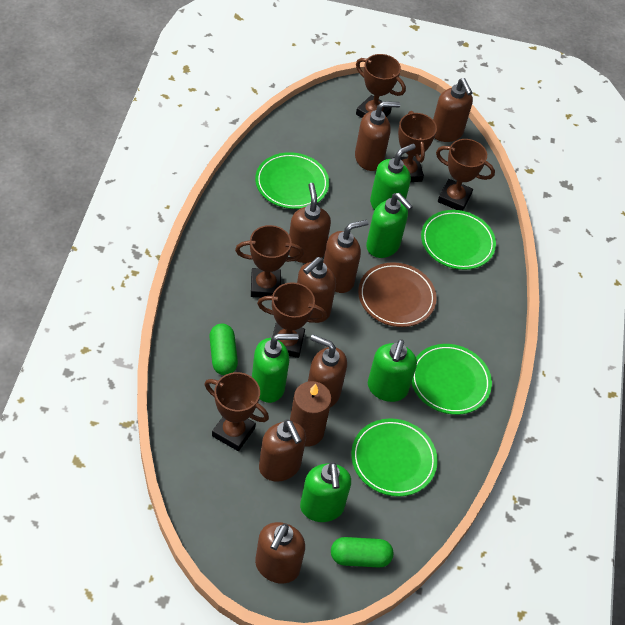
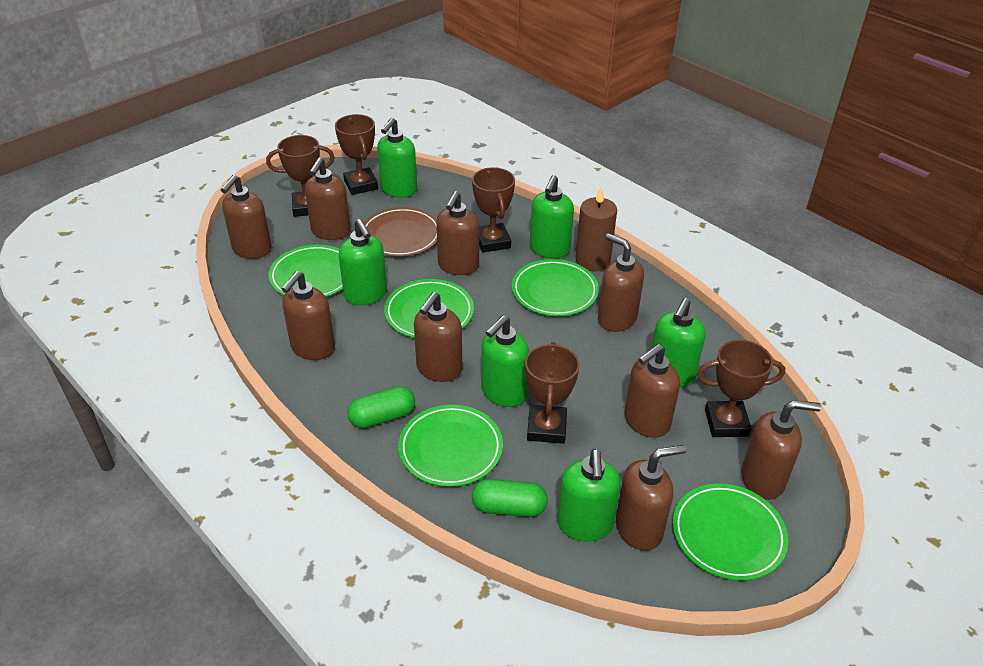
brown soap dispenser: [255,522,305,584] [259,419,306,482] [289,183,331,263] [297,257,336,323] [308,334,347,407] [323,220,368,293] [355,101,400,171] [433,78,473,142] = 8 -> [221,175,272,259] [281,271,335,360] [305,158,351,240] [414,292,462,382] [436,191,479,275] [598,233,644,332] [616,445,686,551] [624,344,680,438] [741,400,821,500] = 9
brown trophy: [205,372,269,451] [235,225,304,297] [257,282,327,358] [356,54,406,118] [392,111,437,182] [436,139,495,211] = 6 -> [266,135,335,217] [335,114,378,195] [472,167,515,253] [525,342,580,444] [697,340,785,437] = 5
green plate: [255,152,329,209] [351,419,438,497] [411,344,492,415] [421,210,496,270] = 4 -> [268,245,343,297] [384,279,474,338] [398,405,503,487] [512,259,599,316] [673,484,788,581] = 5
green soap dispenser: [252,334,299,403] [300,462,351,522] [366,193,413,258] [368,339,417,402] [370,144,415,210] = 5 -> [339,219,387,306] [377,118,417,198] [481,315,529,407] [530,175,574,258] [557,449,621,542] [652,298,706,387] = 6

